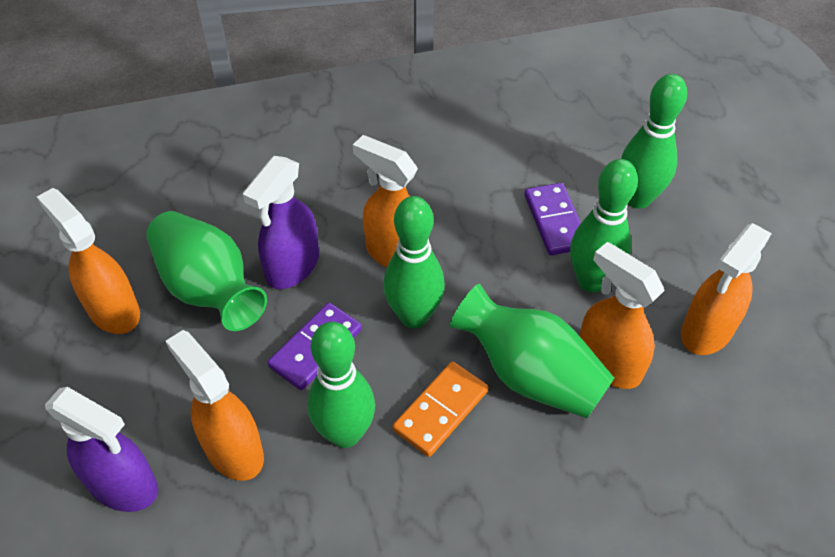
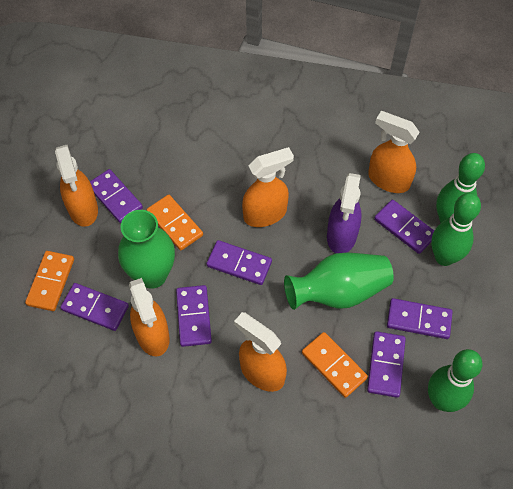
green bowling pin: [307,322,375,448] [383,196,445,329] [570,159,638,293] [621,74,687,209] = 4 -> [428,349,483,412] [431,193,481,266] [436,153,485,223] = 3
orange domino: [392,361,488,457] = 1 -> [25,251,74,311] [147,195,203,251] [302,332,368,398] = 3
purple domino: [267,303,362,390] [524,183,581,255] = 2 -> [60,283,129,331] [90,169,143,223] [176,285,212,347] [207,240,272,285] [367,331,406,398] [374,200,434,254] [387,298,453,339] = 7
purple spray bottle: [45,387,158,512] [243,156,319,289] = 2 -> [327,173,362,253] = 1

